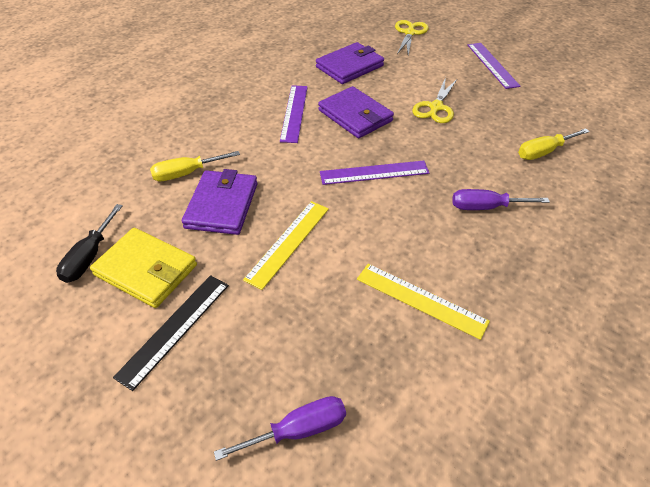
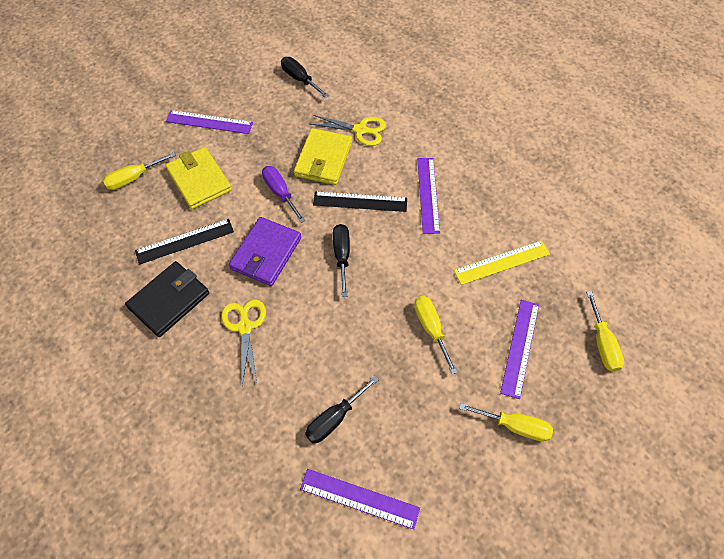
black ruler: [113,275,229,391] = 1 -> [135,219,234,265] [313,191,407,212] = 2
black screwdriver: [56,204,123,283] = 1 -> [281,57,329,98] [305,376,379,443] [333,224,350,297] = 3
black wallet: none = 0 -> [125,261,209,337] = 1
purple ruler: [280,85,308,143] [320,161,429,185] [468,43,520,89] = 3 -> [166,110,253,134] [300,469,420,529] [417,158,440,234] [500,300,539,399] = 4
purple screwdriver: [214,396,346,461] [452,189,550,210] = 2 -> [262,166,305,223] = 1
purple wallet: [182,169,257,235] [316,42,384,84] [318,86,394,139] = 3 -> [229,217,301,286] = 1
yellow ruler: [243,201,329,290] [357,264,490,340] = 2 -> [454,240,550,285] = 1
yellow screwdriver: [150,151,240,181] [518,128,590,160] = 2 -> [103,152,176,190] [414,296,458,374] [459,403,553,442] [586,291,624,372] = 4
yellow wallet: [90,228,197,308] = 1 -> [165,147,232,209] [294,128,352,185] = 2

